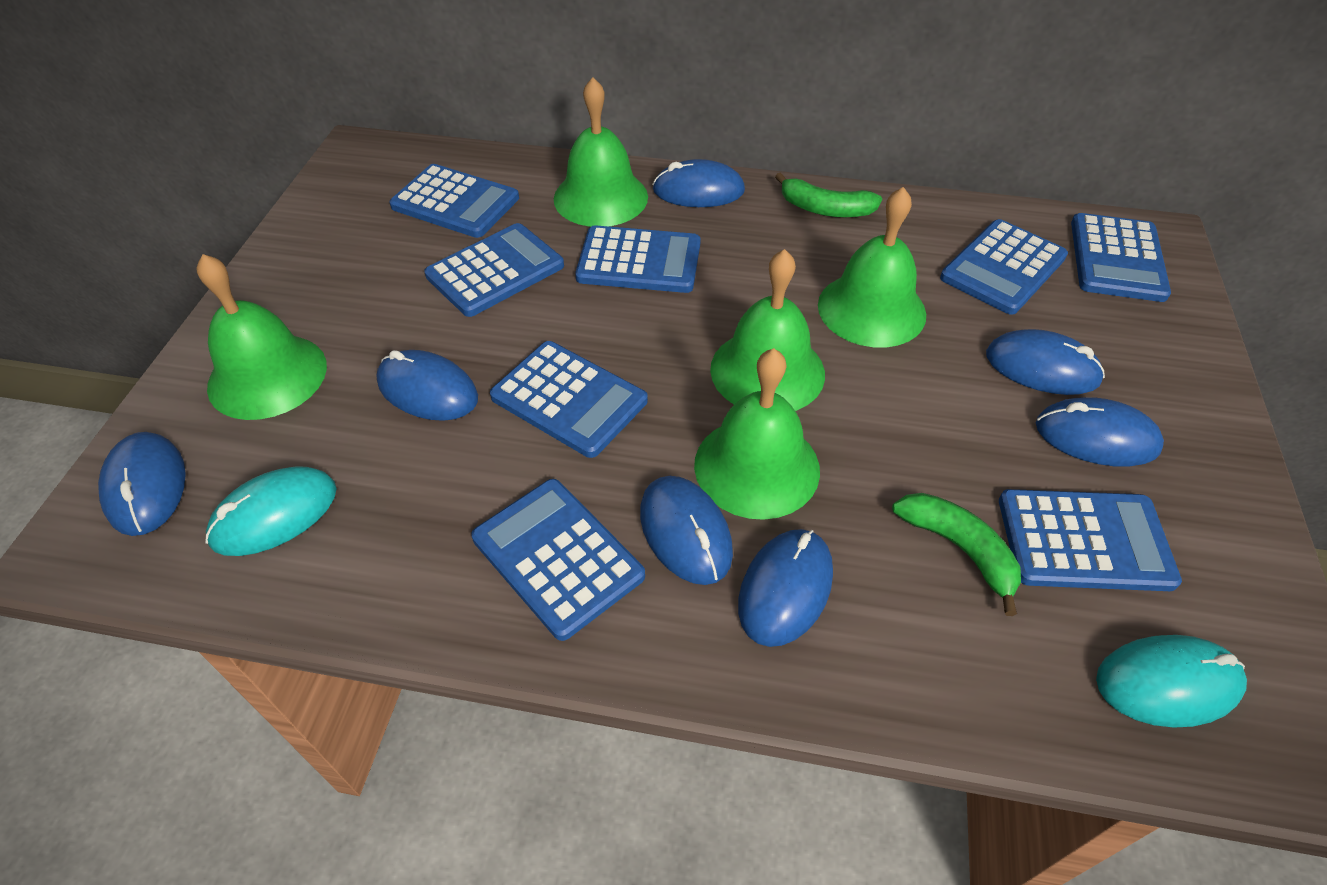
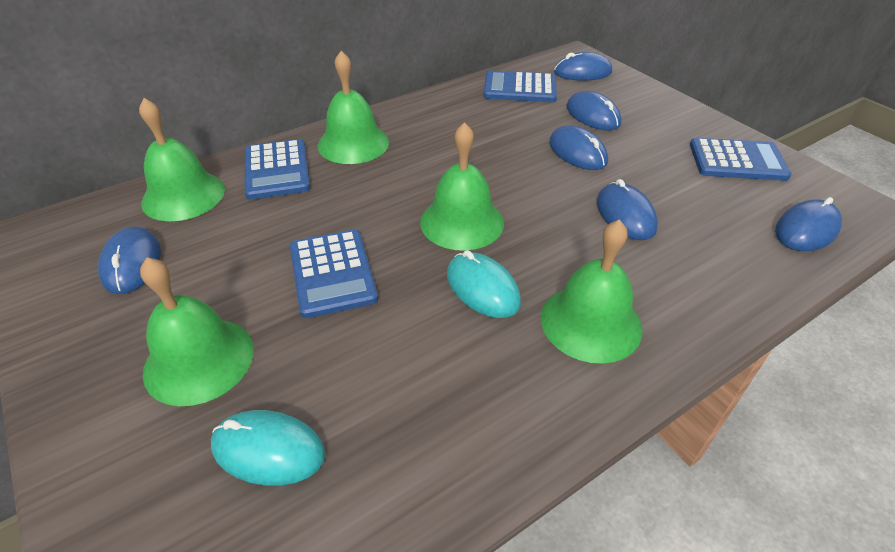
blue calculator: [389,164,519,238] [424,223,564,317] [471,479,645,641] [490,341,648,458] [575,225,701,293] [940,219,1068,315] [999,489,1182,591] [1071,213,1171,302] = 8 -> [245,139,310,200] [290,229,378,318] [483,70,557,102] [690,138,791,181] = 4
blue mouse: [98,432,186,536] [376,350,478,421] [640,476,733,585] [652,159,745,207] [738,529,833,647] [986,329,1105,395] [1036,397,1164,467] = 7 -> [98,227,161,294] [549,125,608,170] [554,52,612,81] [567,91,622,130] [597,179,658,240] [775,197,842,251] = 6
green banana: [775,172,882,217] [892,493,1021,616] = 2 -> none = 0

